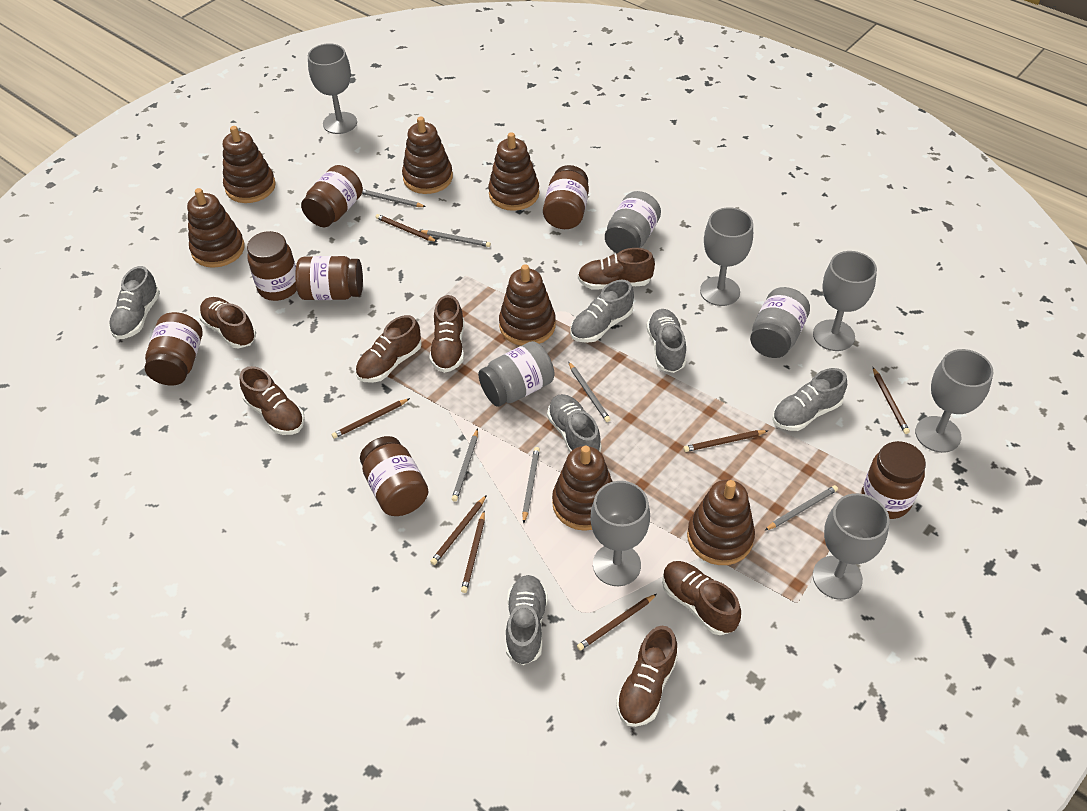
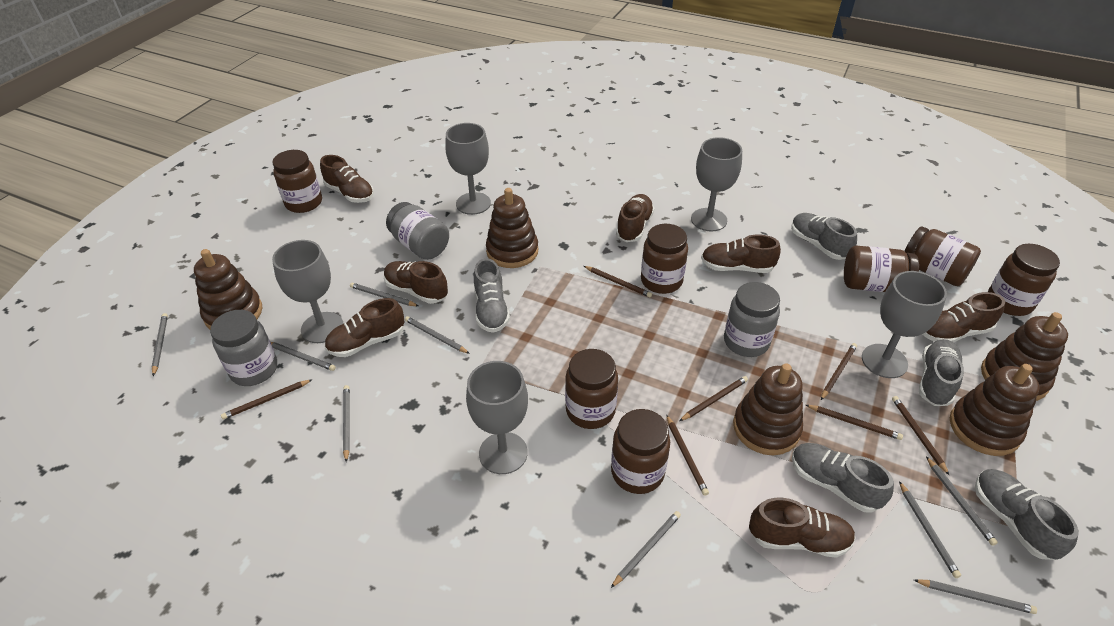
brown stacking toy: [187,188,245,268] [223,126,276,203] [402,116,453,194] [488,132,539,211] [499,264,556,346] [552,446,613,531] [687,480,755,565] = 7 -> [194,249,262,329] [486,188,538,268] [733,363,803,455] [950,364,1040,456] [981,312,1068,401] = 5
grey goblet: [308,43,357,134] [590,481,650,586] [700,207,753,306] [813,251,877,351] [813,493,889,600] [915,349,993,453] = 6 -> [272,240,344,343] [445,123,491,215] [466,361,528,474] [691,137,742,231] [862,271,947,378] = 5
grey pencil: [362,189,426,207] [420,230,491,247] [452,429,478,502] [522,447,540,524] [568,362,611,422] [764,485,838,531] = 6 -> [152,313,168,376] [271,342,336,371] [343,385,350,462] [350,283,418,306] [405,316,470,354] [611,511,681,588] [899,481,961,578] [914,579,1037,614] [926,456,998,546] = 9
grey shoe: [109,266,160,339] [506,575,548,665] [547,394,602,452] [570,280,634,343] [646,309,686,373] [772,368,847,431] = 6 -> [474,258,510,333] [791,213,857,260] [792,443,894,513] [919,339,964,406] [975,469,1079,560] = 5

